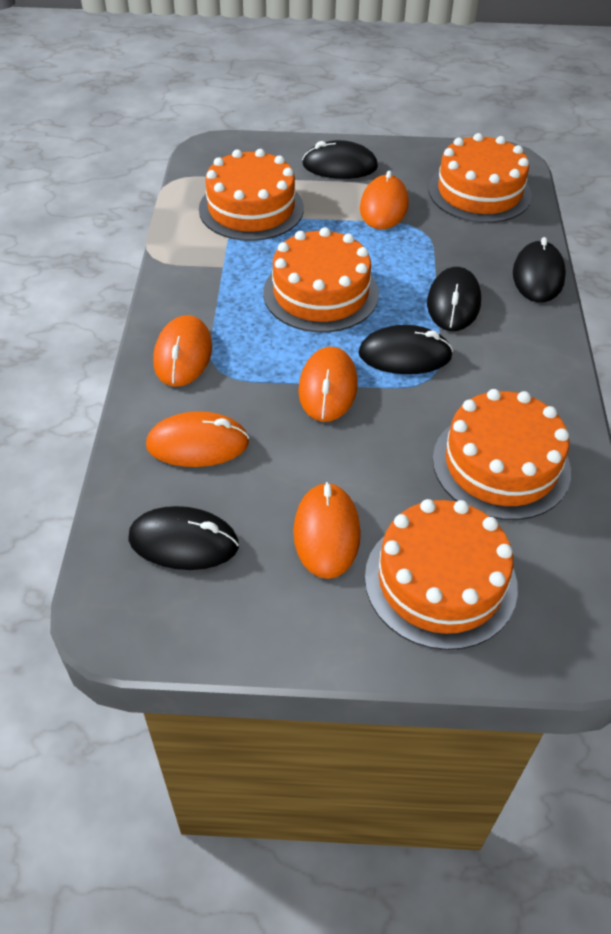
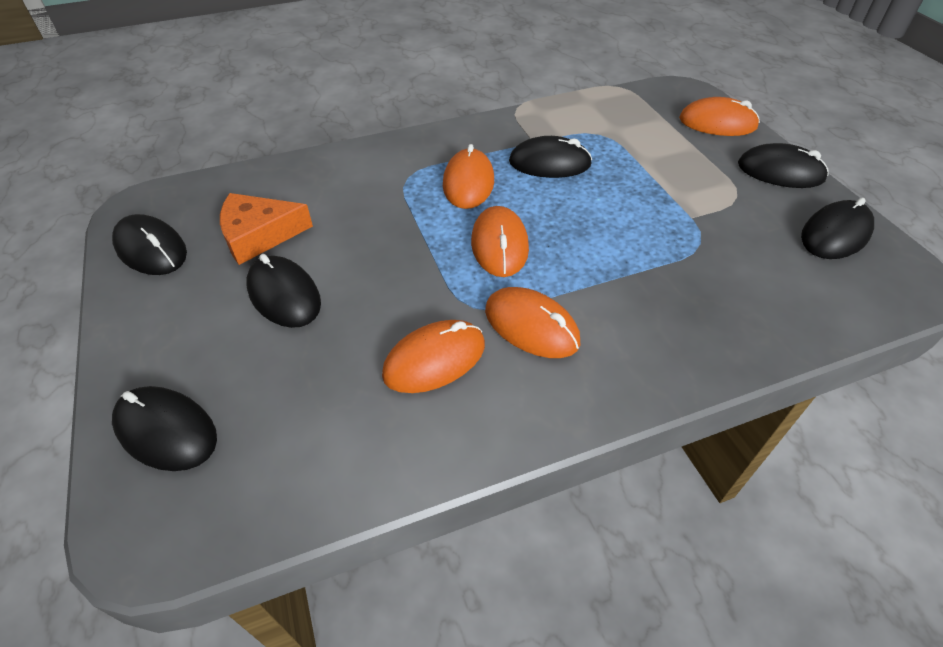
black mouse: [128,506,239,570] [302,140,378,179] [358,325,453,374] [427,267,481,331] [513,237,566,303] = 5 -> [112,214,187,275] [112,386,217,471] [246,254,321,328] [509,136,592,178] [738,143,829,188] [801,198,874,259] = 6
orange cake: [199,149,304,241] [263,227,379,332] [365,499,518,650] [429,133,532,223] [433,389,571,520] = 5 -> none = 0
orange cheese: none = 0 -> [220,193,313,265] = 1

